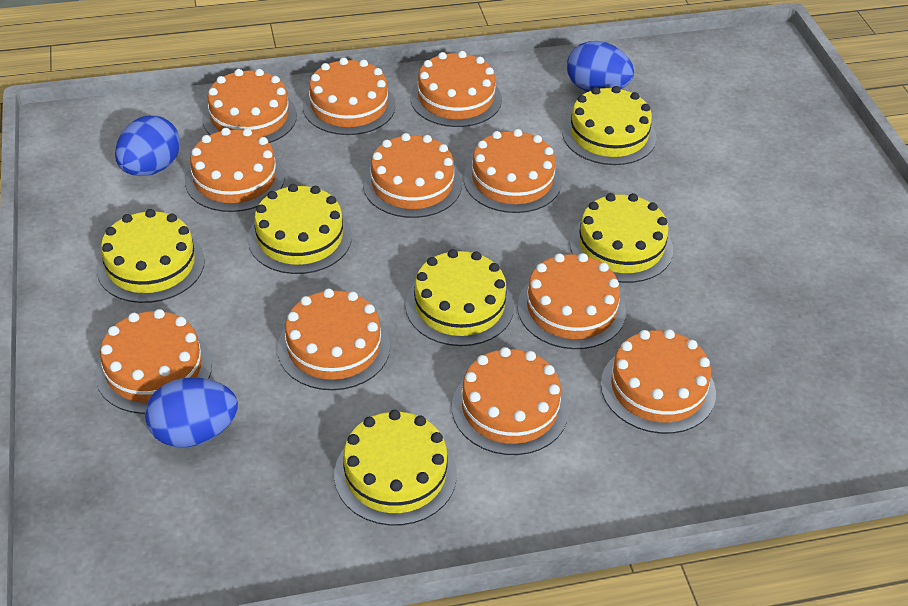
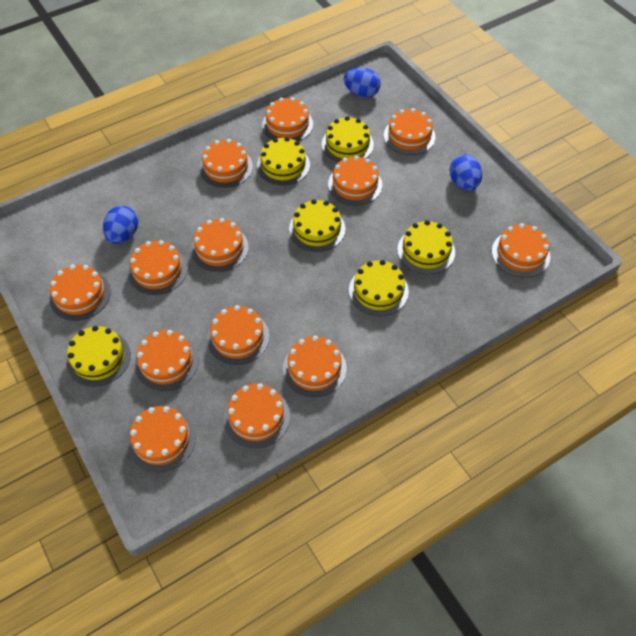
orange cake: [95,309,212,414] [185,128,285,212] [202,69,297,143] [277,289,390,390] [303,58,396,135] [363,133,462,218] [410,51,502,127] [452,347,569,455] [464,129,562,213] [517,253,626,349] [601,329,716,434] = 11 -> [49,264,111,321] [128,240,187,295] [128,406,196,472] [135,330,199,391] [191,218,249,272] [199,139,253,188] [207,305,269,365] [224,383,290,448] [262,97,313,141] [283,336,347,397] [328,156,382,205] [384,108,436,155] [492,223,550,278] = 13

